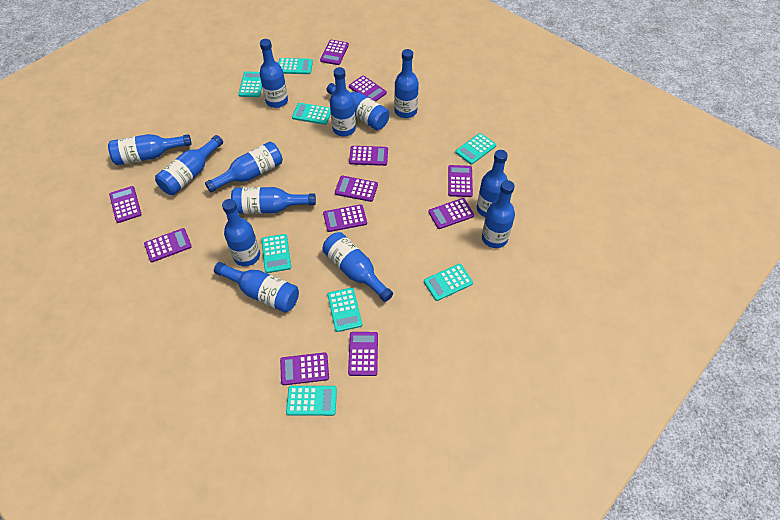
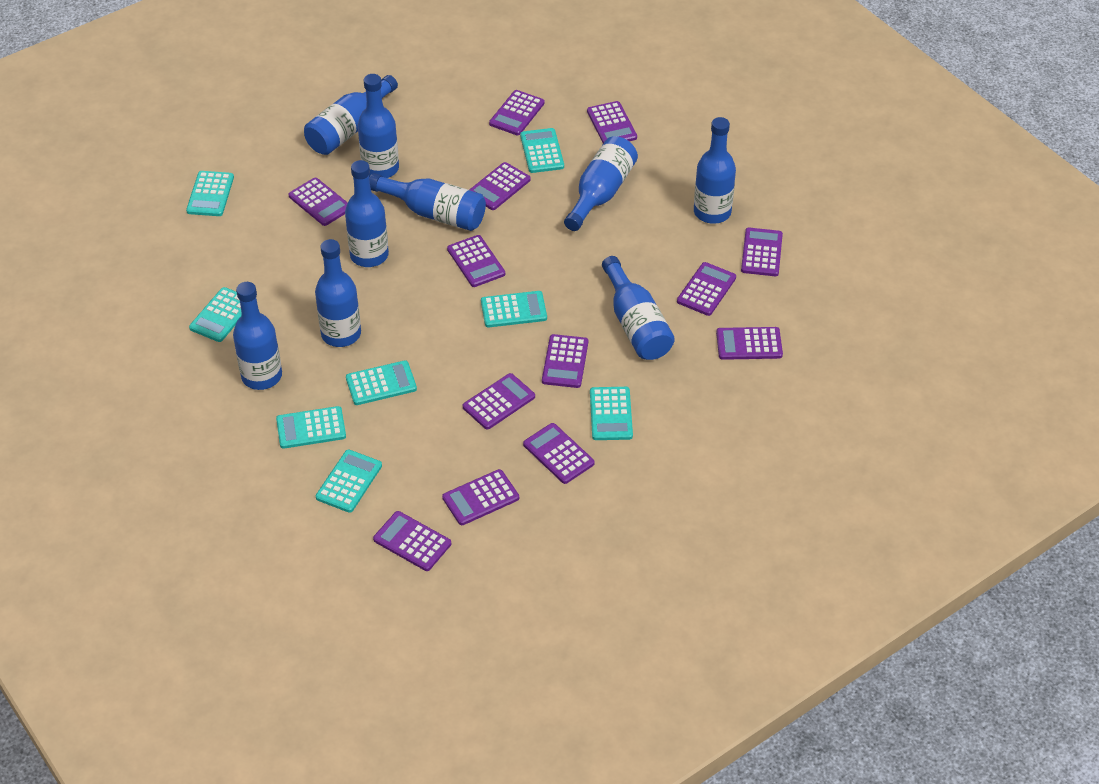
blue bottle: [108,134,192,165] [155,135,223,195] [205,141,283,192] [214,262,299,313] [222,199,260,266] [231,187,316,214] [260,39,288,108] [322,232,393,302] [327,83,389,130] [330,67,356,136] [394,49,419,118] [477,150,508,217] [482,180,515,248] = 13 -> [233,282,282,390] [304,75,398,155] [315,239,361,347] [345,160,389,267] [358,74,399,178] [369,173,486,231] [564,136,638,231] [602,256,675,360] [694,117,736,224] = 9
purple calculator: [109,186,142,223] [144,228,192,262] [280,352,329,385] [320,40,349,65] [323,204,367,232] [335,176,378,202] [348,332,378,376] [349,76,387,102] [349,146,388,166] [428,198,474,229] [448,165,473,197] = 11 -> [288,178,348,226] [373,511,451,571] [442,469,519,525] [447,235,505,287] [463,373,535,430] [469,162,531,210] [489,90,545,135] [523,423,595,484] [542,334,588,388] [587,101,637,143] [677,262,736,316] [716,327,783,360] [741,228,783,276] = 13

